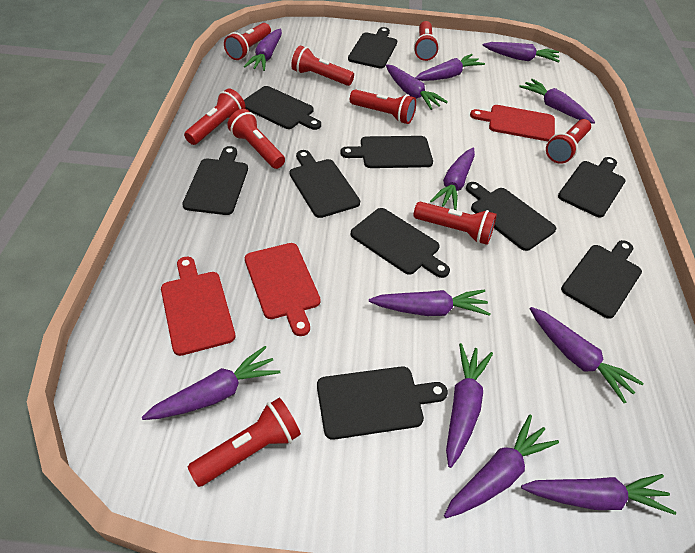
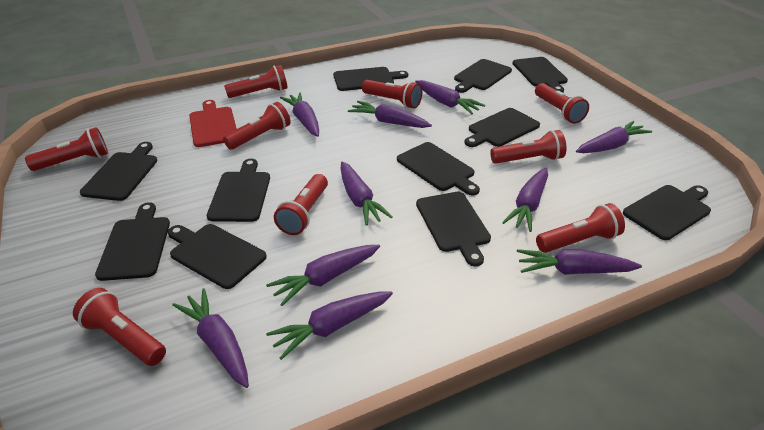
black cutting board: [182,146,248,215] [244,86,321,130] [290,150,360,218] [317,366,448,440] [340,136,433,168] [348,27,397,69] [350,208,450,278] [466,182,556,251] [558,157,626,218] [561,240,642,319] = 10 -> [80,142,157,201] [95,202,170,281] [168,224,267,289] [207,159,270,222] [333,67,408,91] [397,142,480,196] [416,192,491,267] [454,59,512,93] [464,108,540,147] [513,57,568,93] [623,185,711,240] = 11
purple carrot: [142,346,280,420] [244,29,282,71] [369,289,491,316] [386,64,448,110] [415,54,485,81] [430,148,475,210] [444,415,559,518] [446,343,493,468] [482,42,560,63] [519,79,595,124] [521,474,676,515] [530,307,644,403] = 12 -> [172,289,249,388] [266,245,380,306] [266,291,393,360] [280,93,319,137] [341,161,393,226] [348,101,432,128] [415,80,485,114] [502,168,548,232] [517,249,642,275] [576,121,652,153] = 10
red cutting board: [161,257,235,356] [245,243,321,336] [470,105,555,142] = 3 -> [189,100,237,147] = 1

